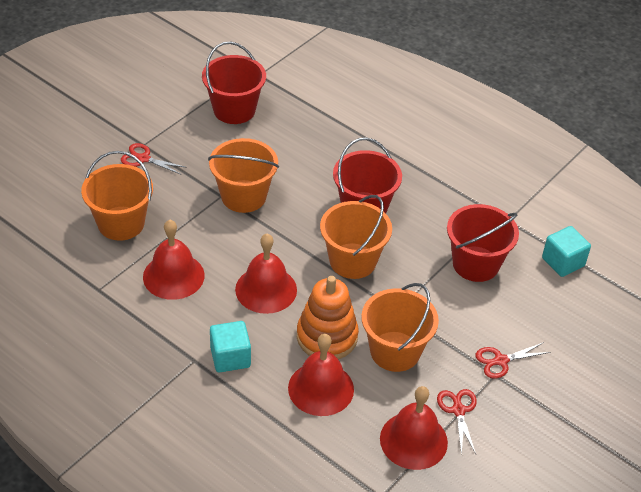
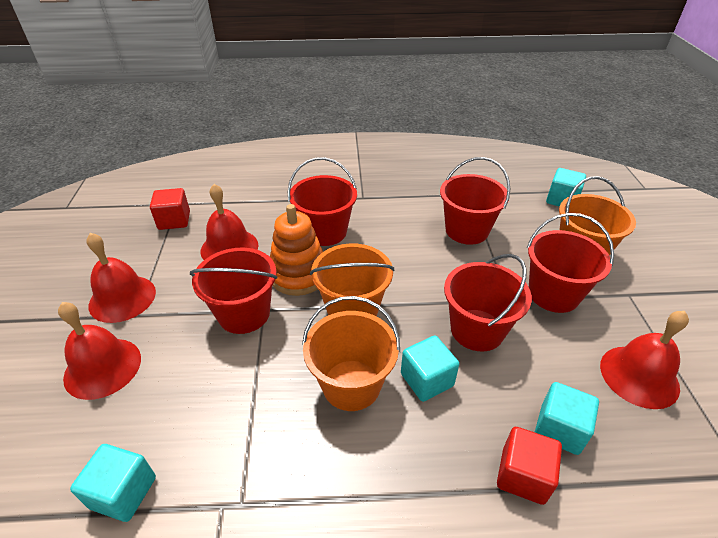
orange bucket: [81,151,153,241] [208,138,279,213] [320,195,392,279] [361,283,439,372] = 4 -> [302,296,400,411] [310,243,394,316] [559,176,636,256] = 3
red bucket: [202,42,266,124] [333,138,402,213] [447,204,519,282] = 3 -> [190,248,277,334] [288,157,357,246] [440,157,510,245] [444,254,532,351] [527,213,614,313] = 5
red cube: none = 0 -> [150,188,190,230] [497,427,562,505] = 2
red scissors: [121,143,187,174] [437,389,477,455] [475,342,550,379] = 3 -> none = 0
turquoise cube: [210,321,251,372] [542,226,591,277] = 2 -> [70,444,156,522] [401,336,459,402] [535,382,599,455] [546,168,586,207] = 4

